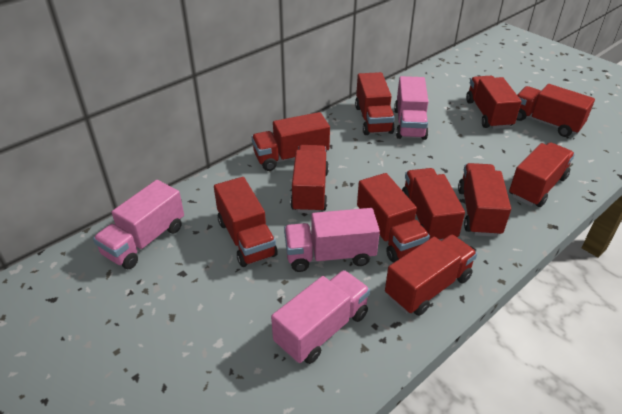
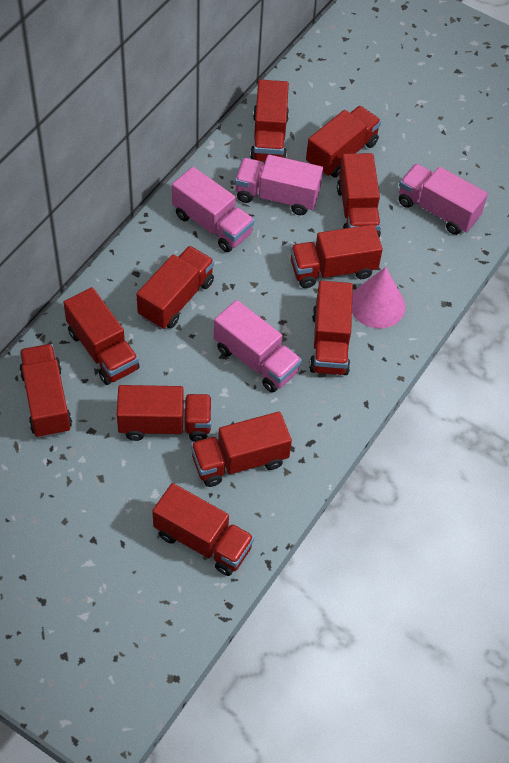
pink cone: none = 0 -> [352,267,405,328] = 1

